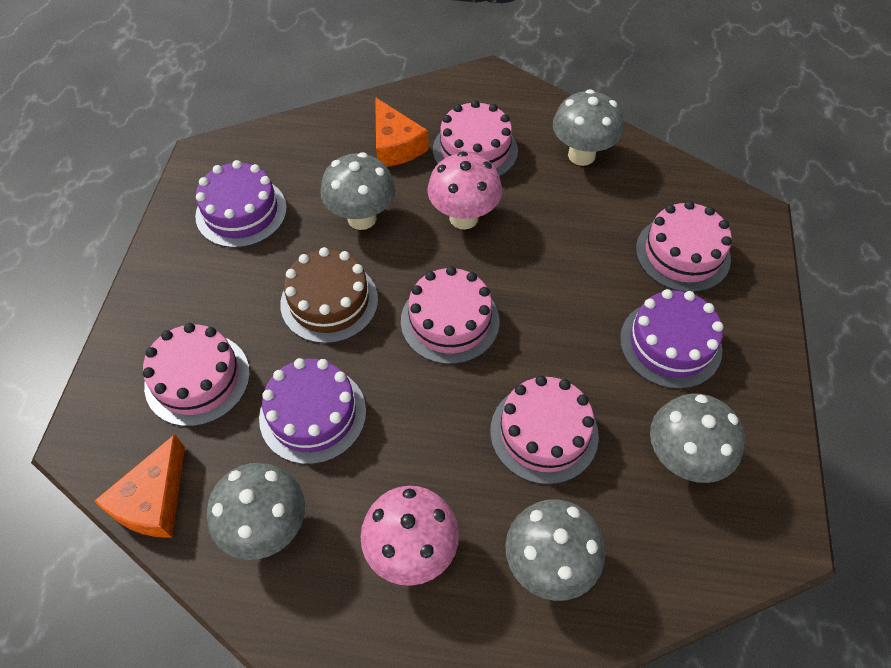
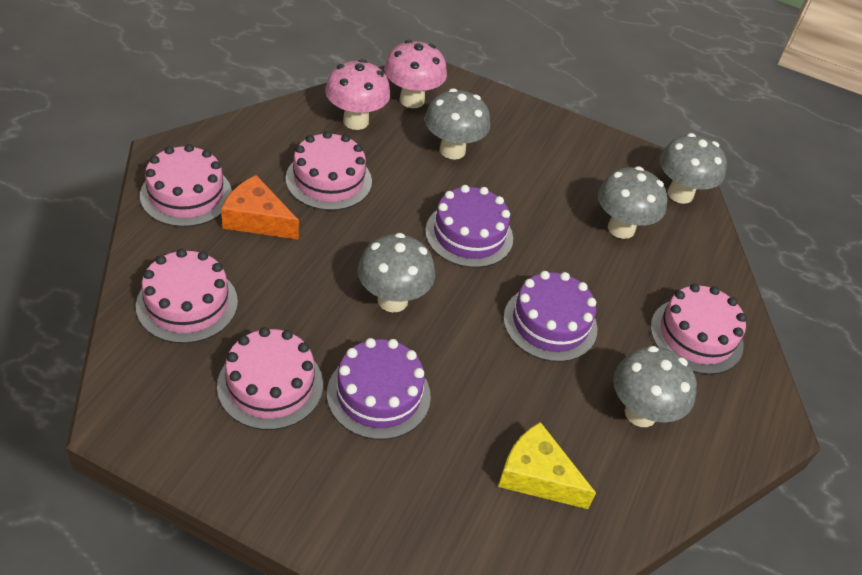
brown cake: [280,247,378,344] = 1 -> none = 0
orange cheese: [94,434,185,538] [375,97,429,167] = 2 -> [221,175,299,240] = 1
yellow cheese: none = 0 -> [498,422,596,509] = 1

